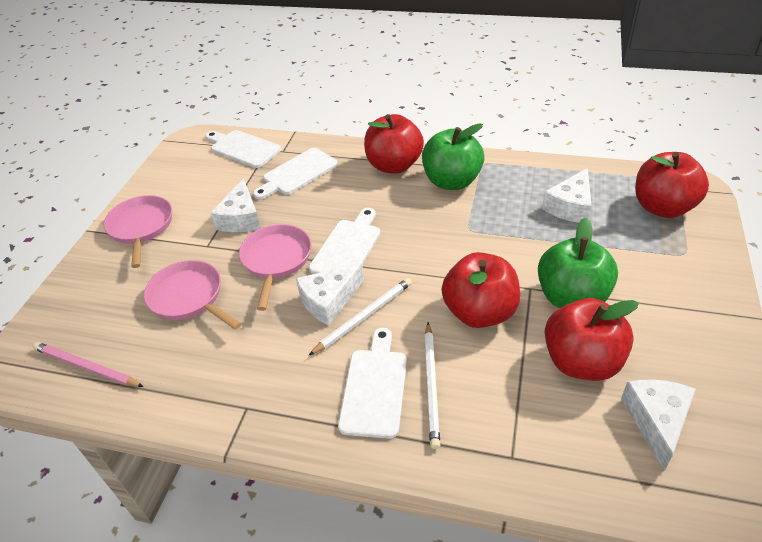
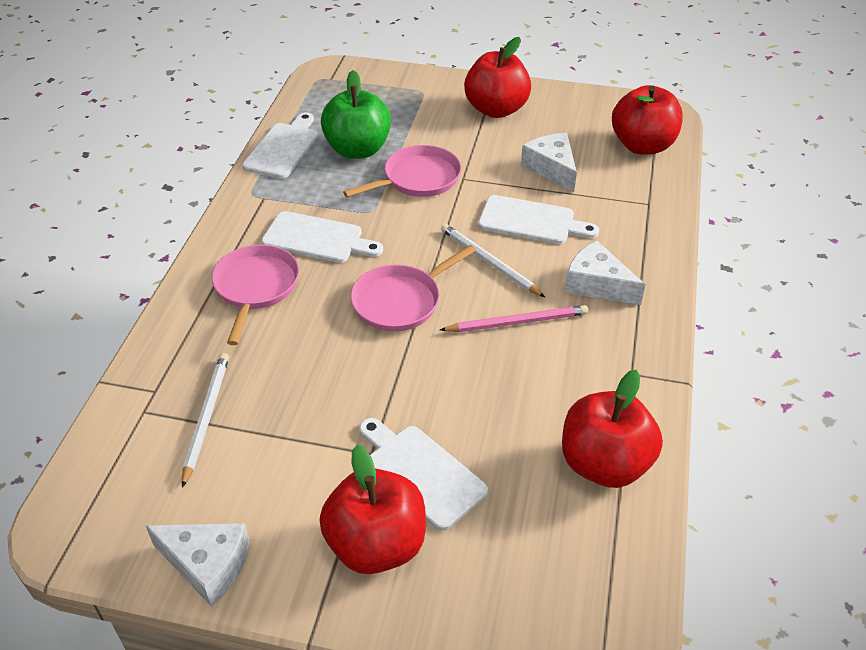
green apple: [422,123,484,190] [538,218,618,308] = 2 -> [321,70,391,159] = 1
white cheese: [210,178,261,232] [296,263,364,326] [542,168,592,223] [621,379,696,471] = 4 -> [146,523,250,607] [521,133,577,193] [565,241,645,305] = 3

